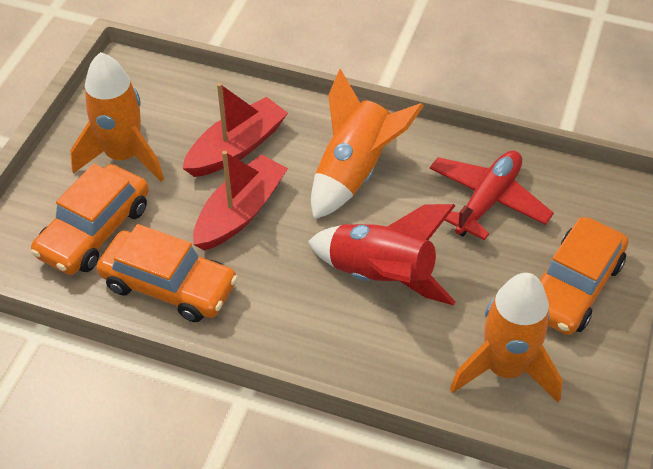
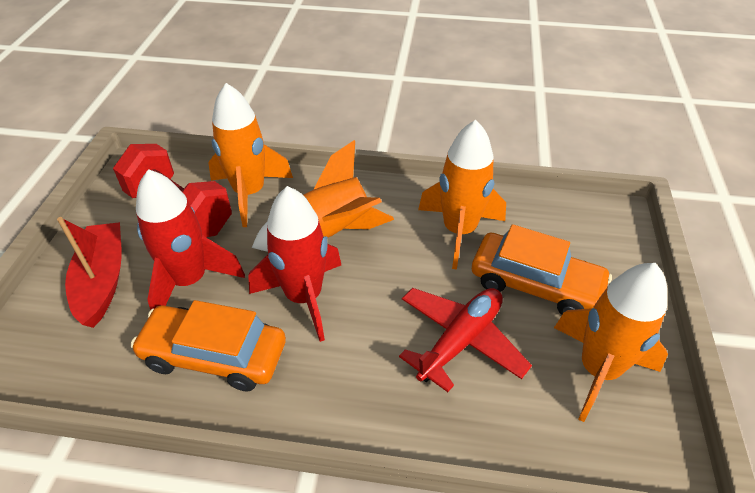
orange car: [31,164,149,275] [97,224,238,322] [540,217,628,335] = 3 -> [131,300,286,392] [472,224,612,315] = 2
orange rocket: [70,52,164,182] [311,69,424,219] [450,273,562,402] = 3 -> [208,83,293,227] [252,140,394,252] [418,120,506,270] [554,263,668,422] = 4
red boat: [182,83,288,177] [193,151,288,250] = 2 -> [57,217,122,328] = 1
red dumbbell: none = 0 -> [113,144,232,237] = 1
red rocket: [308,204,456,305] = 1 -> [136,169,245,310] [248,186,341,342] = 2

